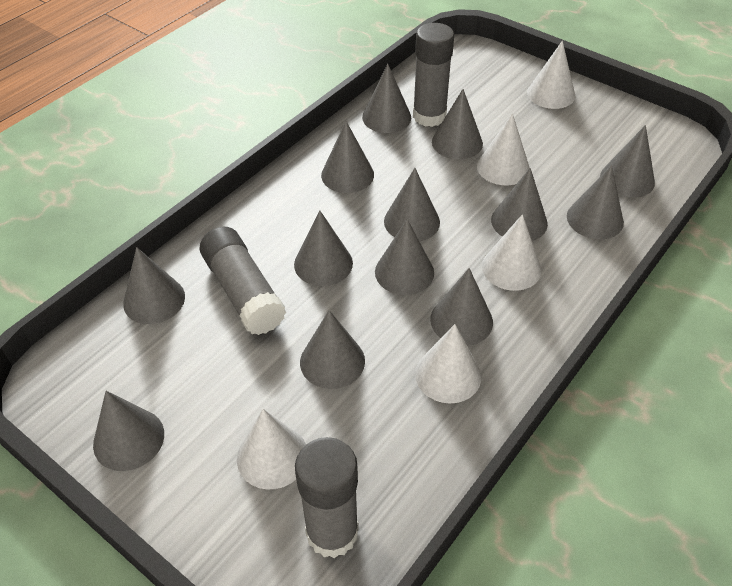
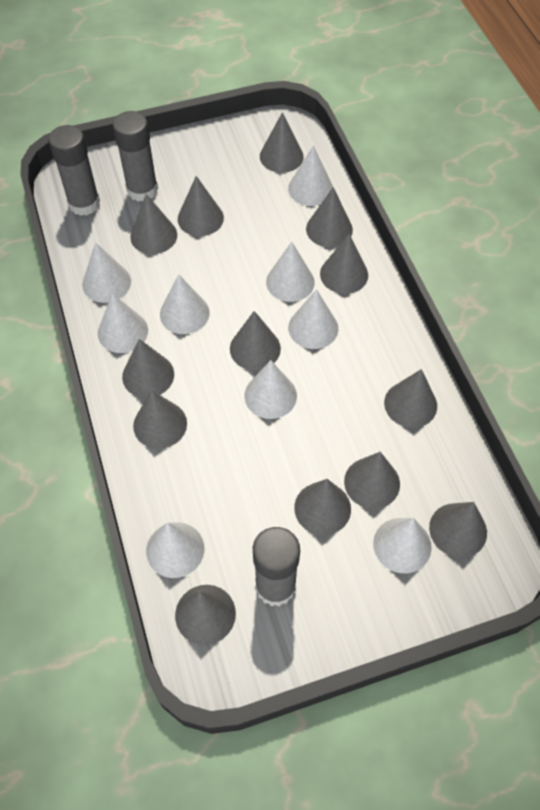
white cone: [237,409,306,489] [415,324,481,403] [477,113,529,185] [482,214,541,291] [527,41,575,109] = 5 -> [82,242,131,303] [98,293,148,353] [146,522,204,578] [160,274,210,334] [244,360,297,419] [266,242,315,302] [288,145,333,206] [288,289,338,349] [373,518,431,573] = 9

